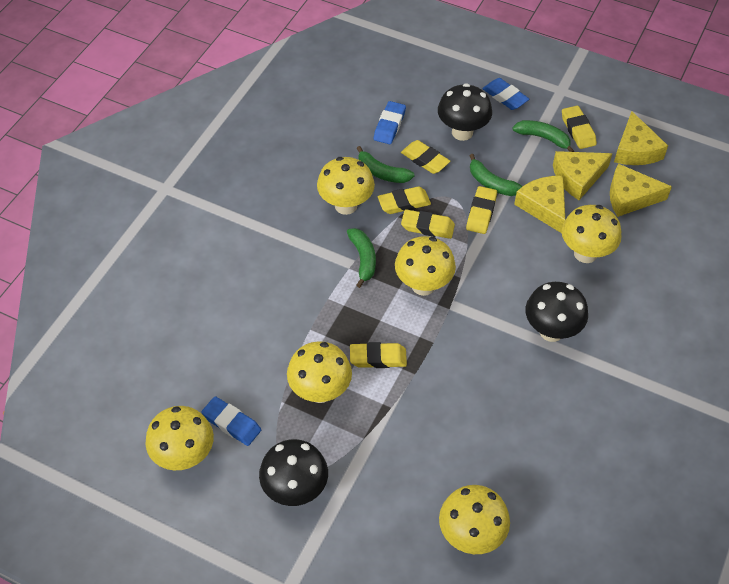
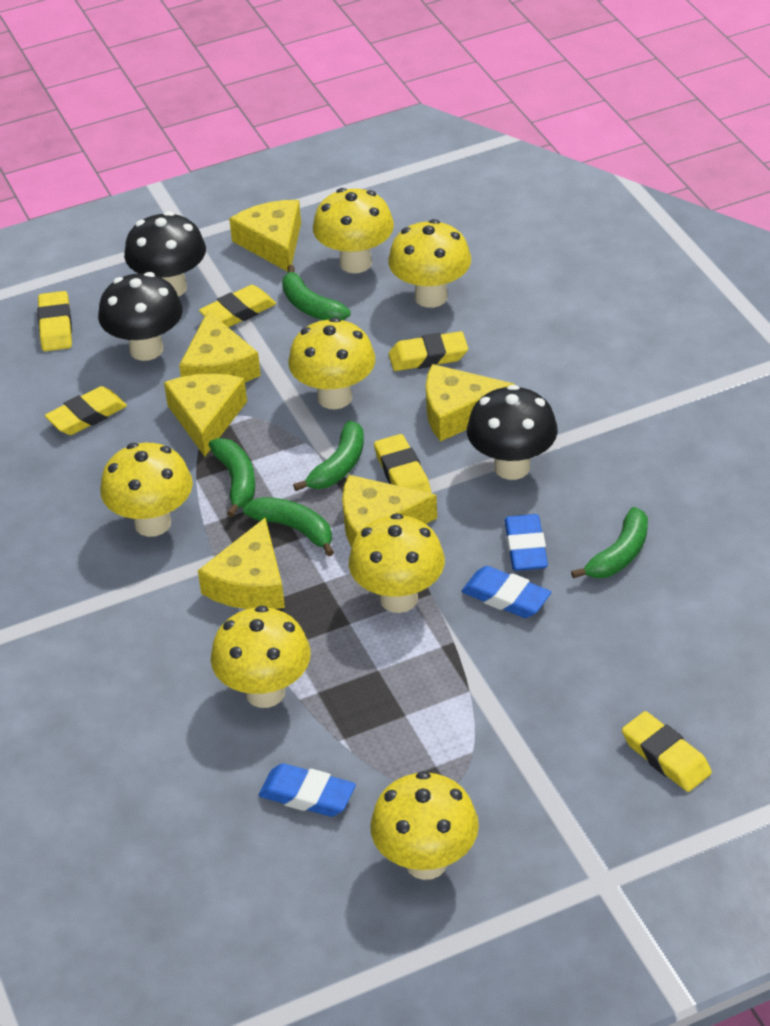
green banana: [347,228,376,288] [357,146,414,183] [469,154,523,196] [512,120,574,152] = 4 -> [209,438,255,517] [243,497,334,556] [282,265,351,320] [293,421,364,491] [571,507,648,578] = 5
yellow cheese: [514,176,565,233] [553,151,613,200] [610,164,672,217] [614,111,668,165] = 4 -> [164,373,247,457] [179,311,261,382] [198,518,285,609] [229,200,301,272] [342,475,437,548] [426,364,515,442] = 6
yellow mushroom: [146,406,214,470] [287,341,352,403] [317,157,375,215] [395,236,456,296] [439,485,510,554] [562,205,622,263] = 6 -> [100,443,193,537] [211,605,311,708] [288,317,375,409] [313,188,394,273] [349,513,445,613] [370,771,479,880] [388,219,471,308] = 7

